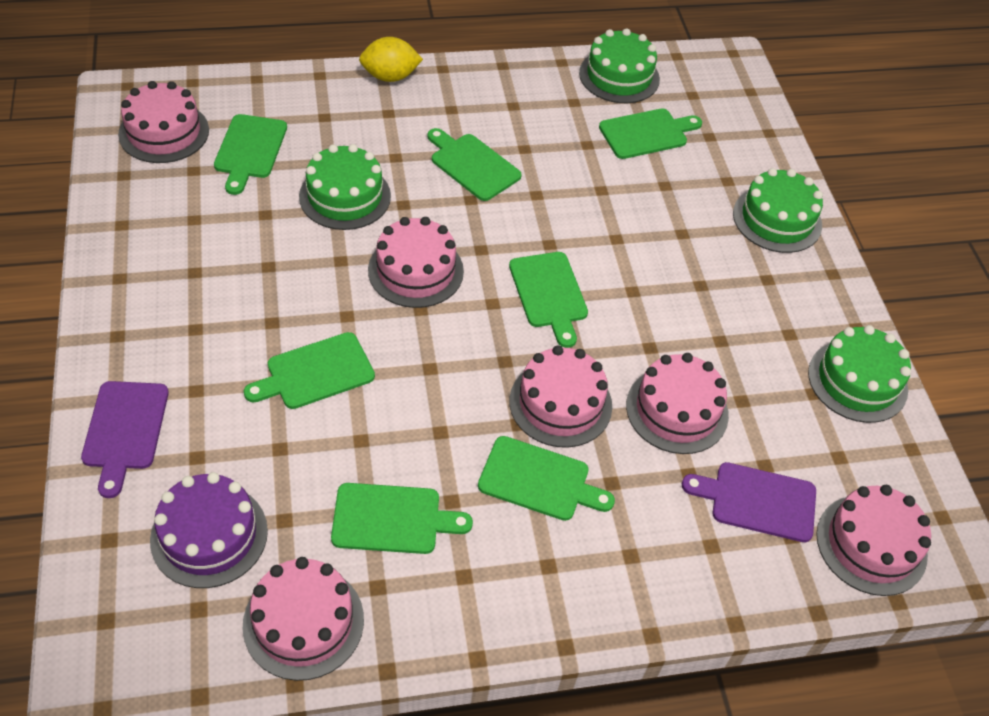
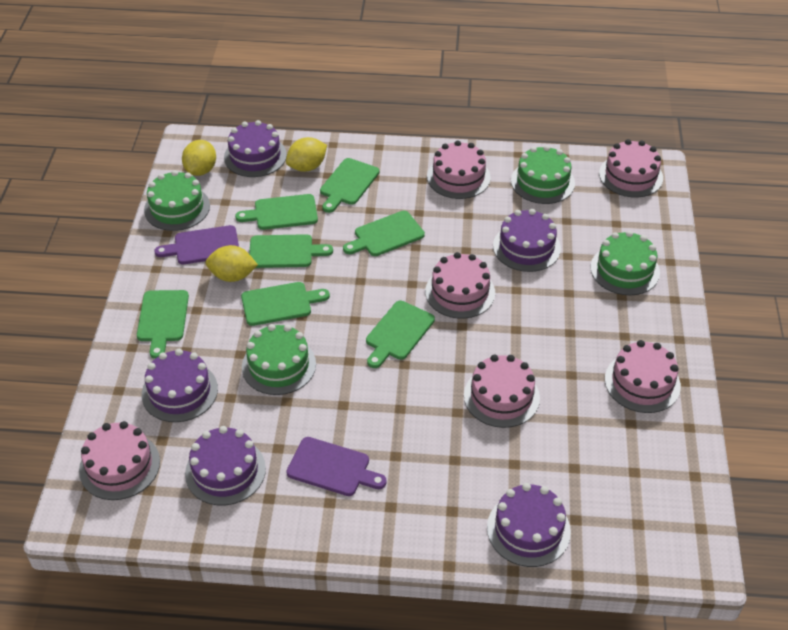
purple cake: [150,472,268,588] = 1 -> [142,349,218,422] [185,426,266,505] [224,120,287,177] [487,483,571,567] [493,209,561,272] = 5
yellow lemon: [359,37,423,82] = 1 -> [182,140,216,176] [205,245,258,282] [286,137,327,172] = 3

